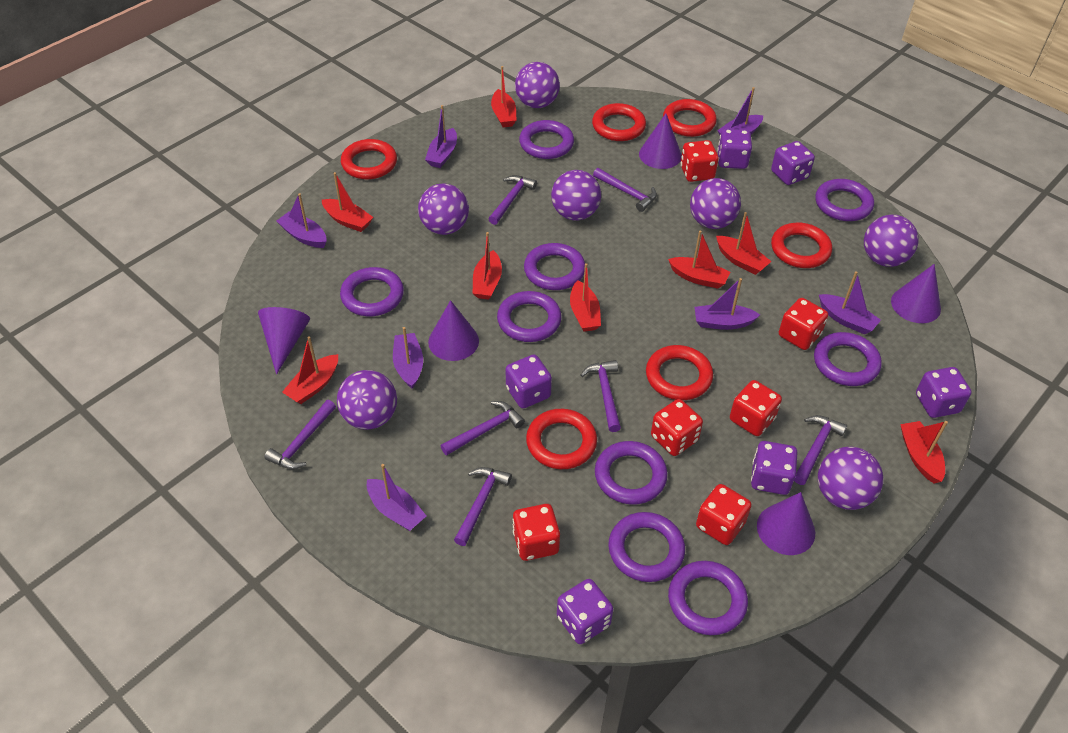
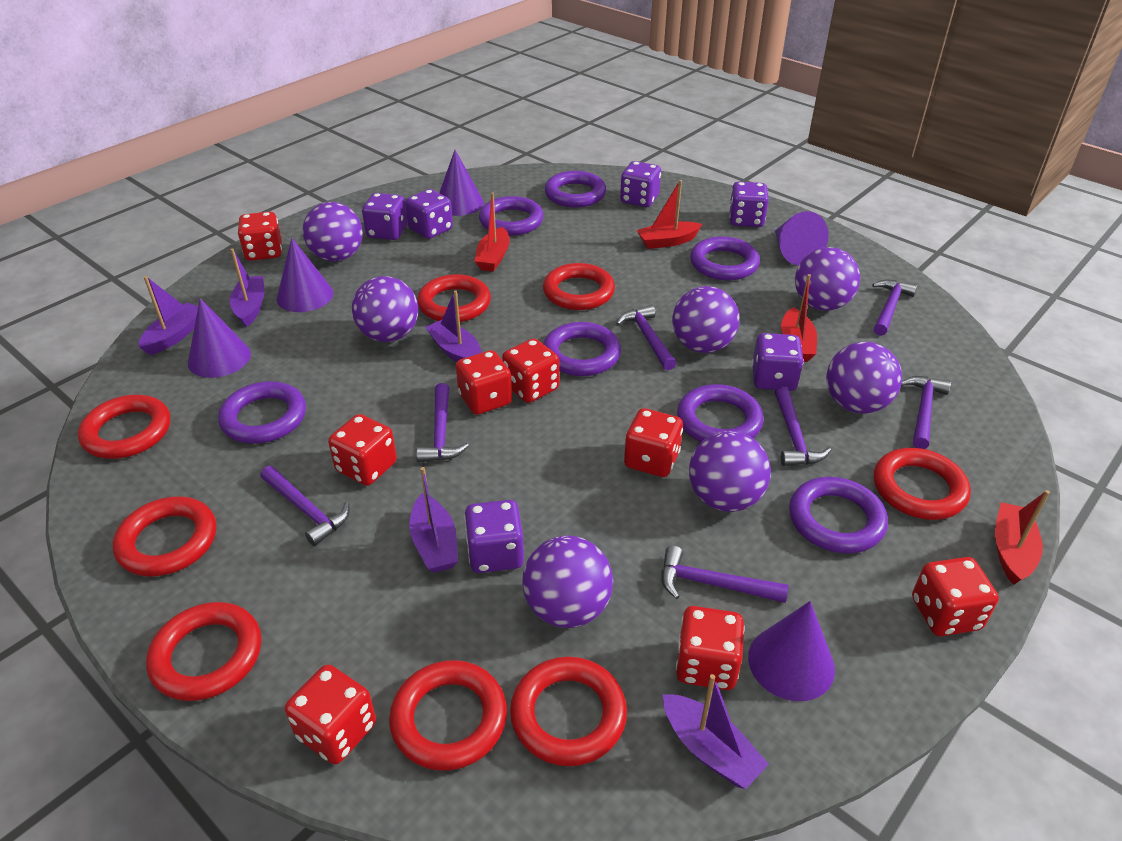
purple boat: [277,193,327,248] [367,464,426,531] [393,327,423,389] [425,105,457,168] [695,278,760,330] [717,87,763,135] [819,271,881,334] = 7 -> [139,276,198,355] [230,248,265,327] [409,467,458,573] [425,290,482,362] [663,674,769,789] = 5
purple ring: [340,267,404,316] [497,291,562,342] [519,120,574,159] [524,243,585,290] [595,441,668,505] [608,512,685,582] [668,561,748,635] [814,332,881,386] [815,179,874,221] = 9 -> [218,381,306,444] [479,196,544,236] [543,322,621,376] [545,171,606,207] [677,384,764,442] [690,236,760,280] [789,477,888,554] = 7
red boat: [282,336,338,404] [322,172,373,232] [473,232,502,300] [491,66,516,128] [570,263,601,332] [668,231,730,289] [716,212,772,275] [900,421,948,483] = 8 -> [475,192,510,272] [637,180,702,249] [781,274,817,362] [995,490,1050,585] = 4
red dice: [512,504,560,561] [651,399,703,456] [681,140,719,182] [696,484,752,545] [730,380,782,436] [779,298,828,350] = 6 -> [238,212,282,261] [285,665,376,765] [328,414,397,486] [456,350,512,415] [502,338,559,403] [624,408,683,477] [676,606,745,690] [912,557,999,636] = 8
red ring: [341,139,397,179] [526,409,597,469] [592,103,646,141] [646,345,713,400] [663,99,717,137] [771,223,832,268] = 6 -> [78,395,170,459] [112,497,216,577] [146,602,261,701] [389,660,507,771] [417,274,491,322] [510,657,627,766] [543,263,615,310] [874,448,971,520] = 8

